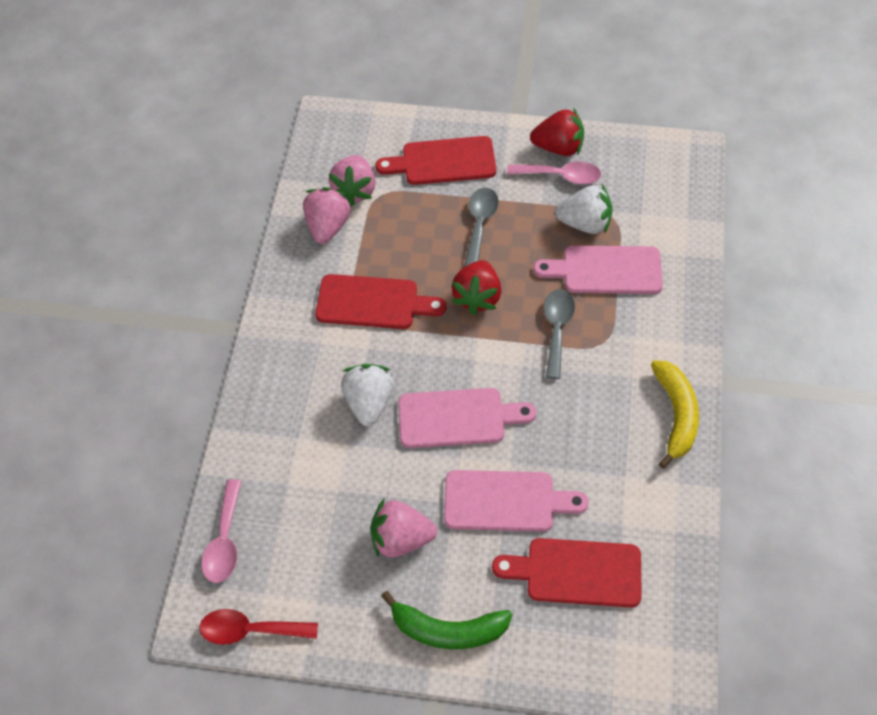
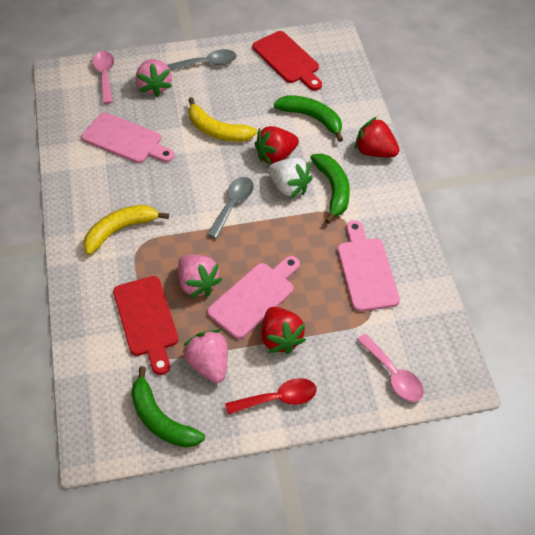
green banana: [381,591,512,649] = 1 -> [131,366,205,448] [274,95,343,142] [310,153,350,224] = 3
red cutting board: [315,274,447,329] [375,136,496,185] [492,538,642,608] = 3 -> [113,276,178,375] [252,31,322,91] = 2
red strawberry: [451,260,501,315] [530,107,584,156] = 2 -> [255,126,299,165] [262,307,306,354] [355,117,399,157] = 3
white strawberry: [341,364,394,426] [555,184,613,234] = 2 -> [268,158,313,198] = 1
yellow banana: [651,360,699,468] = 1 -> [83,205,169,255] [188,97,257,142] = 2

